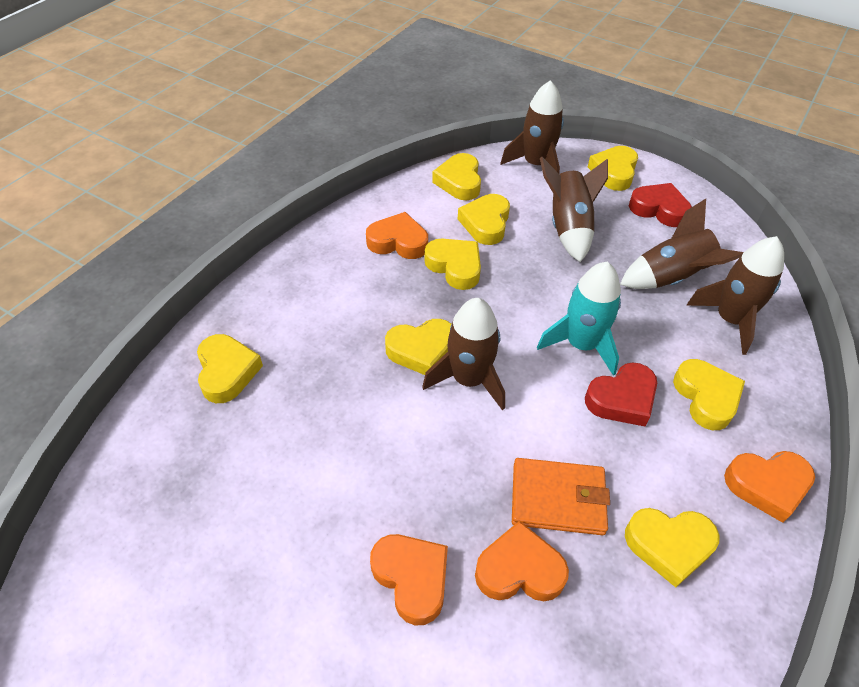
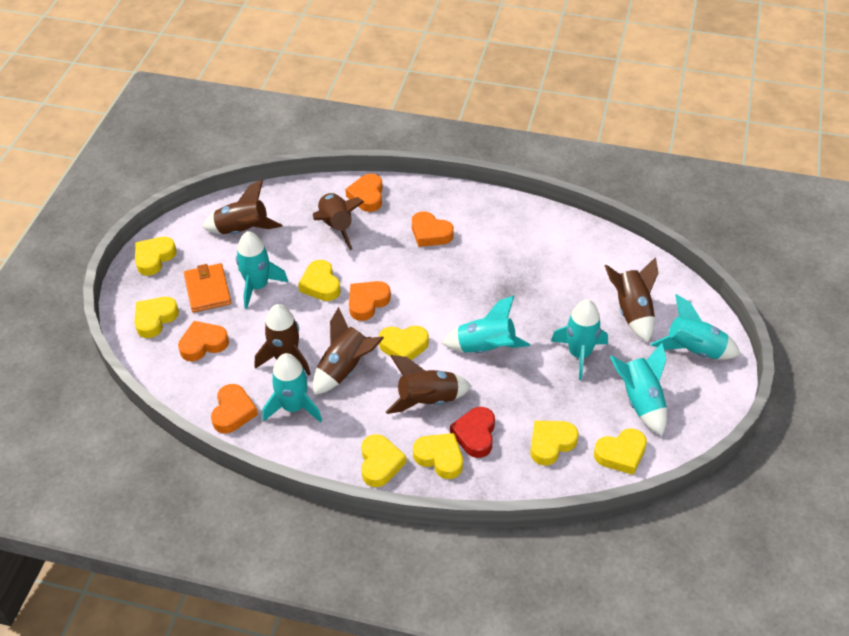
brown rocket: [422,298,505,410] [500,80,564,173] [540,157,608,262] [620,199,744,289] [686,236,784,355] = 5 -> [203,180,283,234] [255,304,311,375] [313,193,364,250] [313,307,384,395] [386,355,471,414] [605,257,658,342] = 6
orange heart: [366,212,428,259] [370,534,448,626] [475,521,569,601] [724,451,815,523] = 4 -> [178,321,229,361] [211,384,258,434] [345,174,383,212] [349,281,391,321] [412,211,454,247] = 5
red heart: [585,363,657,427] [629,183,692,227] = 2 -> [450,407,495,458] = 1
turquoise rocket: [537,262,621,376] = 1 -> [236,231,288,309] [263,353,322,423] [442,296,530,353] [551,300,608,380] [610,343,667,435] [651,294,741,359] = 6

